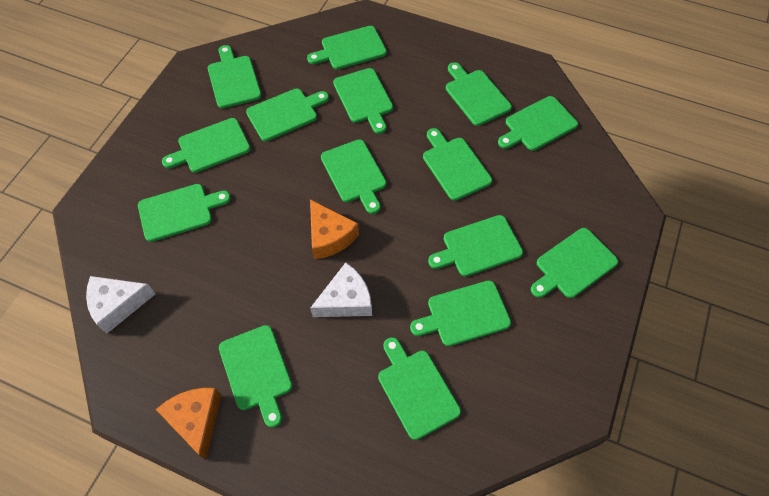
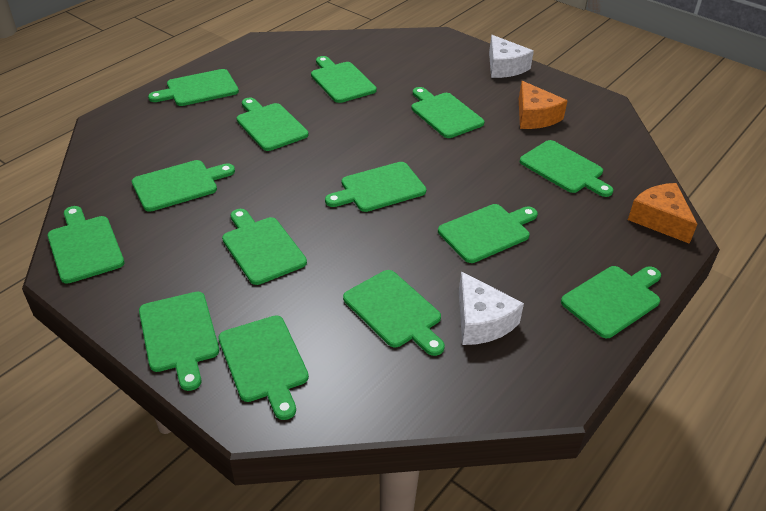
green cutting board: [138,184,231,242] [162,118,250,173] [208,45,262,108] [219,325,292,428] [246,88,329,141] [307,26,387,70] [321,139,386,214] [333,68,393,134] [378,337,461,440] [410,281,511,346] [423,128,492,201] [428,215,523,277] [446,62,512,126] [498,96,578,151] [531,228,618,298] = 15 -> [47,206,124,284] [132,160,235,212] [139,292,219,391] [148,69,239,106] [218,316,309,420] [222,209,307,285] [237,98,308,151] [311,56,377,103] [325,162,426,212] [343,270,445,356] [411,87,484,138] [438,204,538,263] [520,140,613,197] [561,266,661,338] = 14

